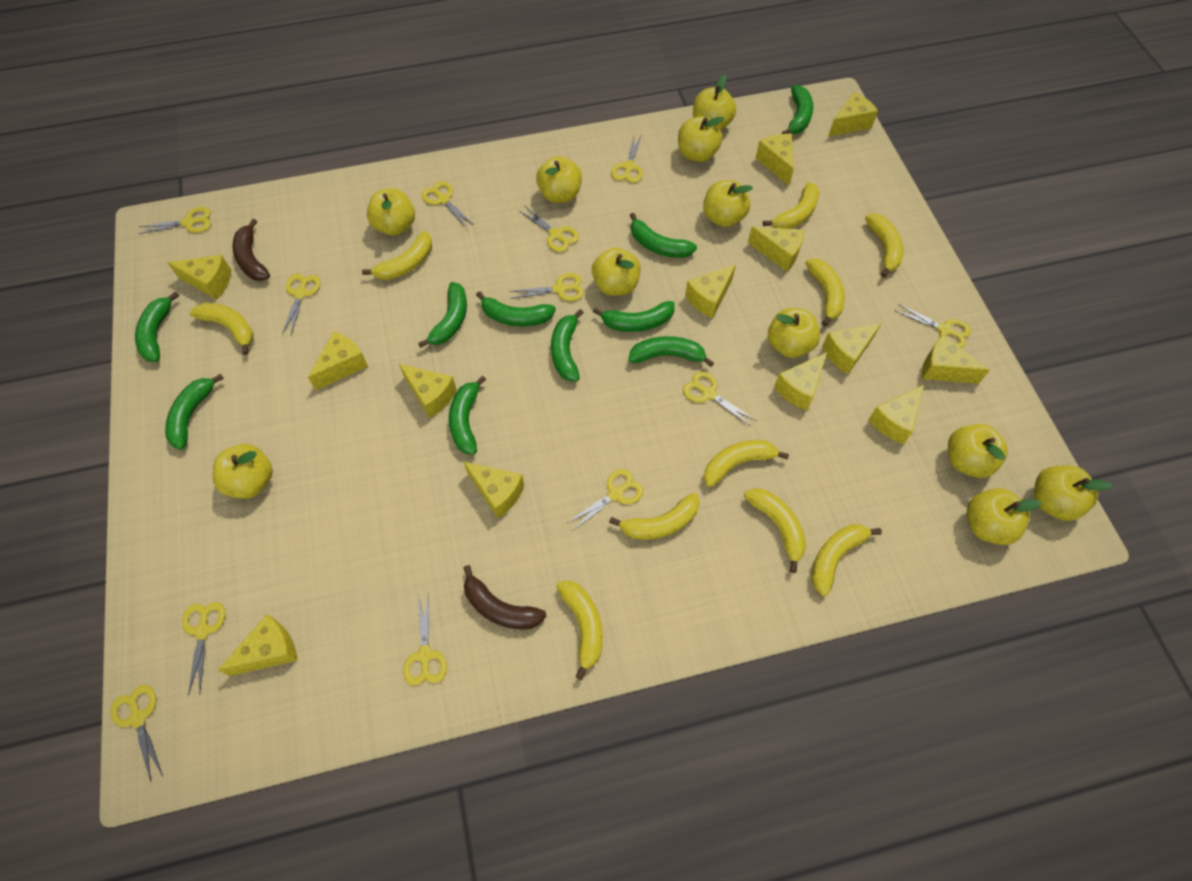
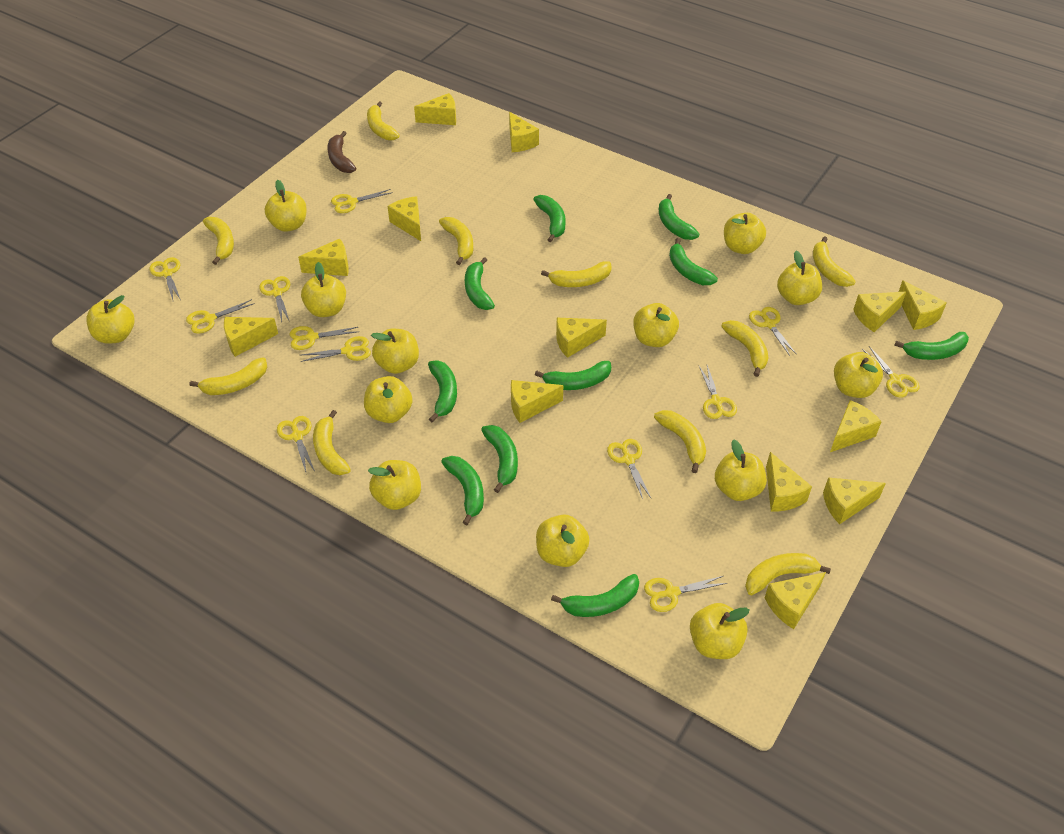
brown banana: [233,219,270,281] [463,565,546,629] = 2 -> [327,131,356,173] = 1
yellow apple: [213,444,273,499] [367,188,415,236] [536,156,582,203] [592,247,641,296] [678,116,724,162] [693,75,736,131] [703,180,753,227] [768,308,820,358] [948,424,1008,478] [967,488,1042,545] [1034,466,1112,521] = 11 -> [86,295,134,344] [265,180,307,232] [301,262,346,317] [364,376,412,423] [368,460,421,510] [371,329,419,374] [536,514,589,567] [633,303,679,347] [690,603,749,659] [715,439,767,501] [724,213,766,254] [777,251,822,305] [834,352,883,398] = 13

